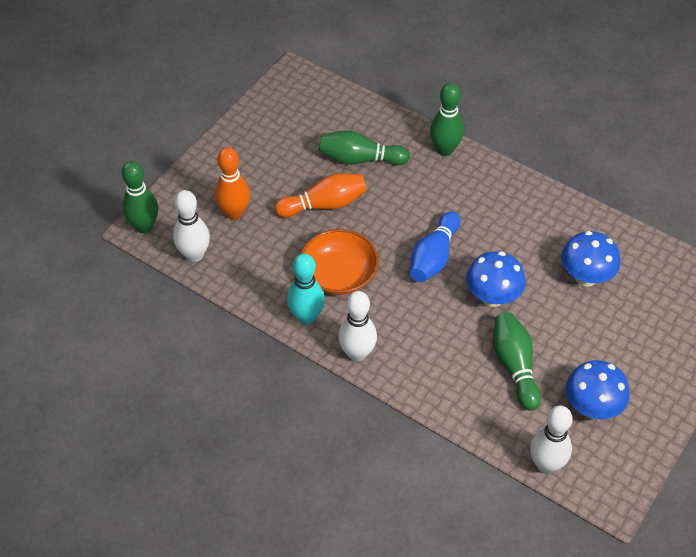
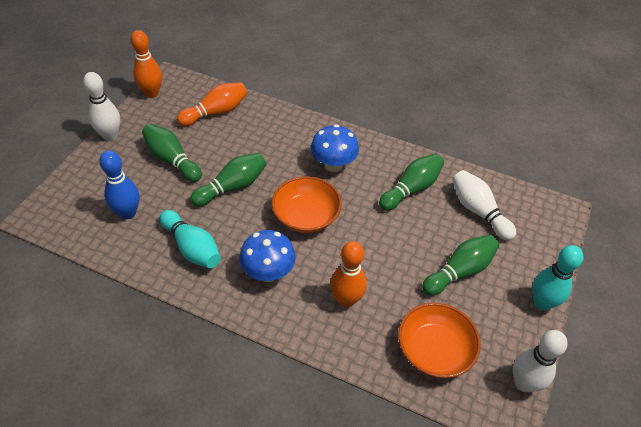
blue mushroom: [466,251,526,307] [561,231,620,287] [566,360,630,419] = 3 -> [239,230,296,282] [311,124,359,172] = 2
orange bowl: [301,229,379,295] = 1 -> [272,176,342,233] [398,303,481,378] = 2
orange bowling pin: [215,147,250,220] [275,173,367,218] = 2 -> [131,30,162,98] [177,82,247,126] [330,241,367,307] = 3
turquoise bowling pin: [287,253,325,325] = 1 -> [160,210,221,268] [532,245,583,310] = 2

